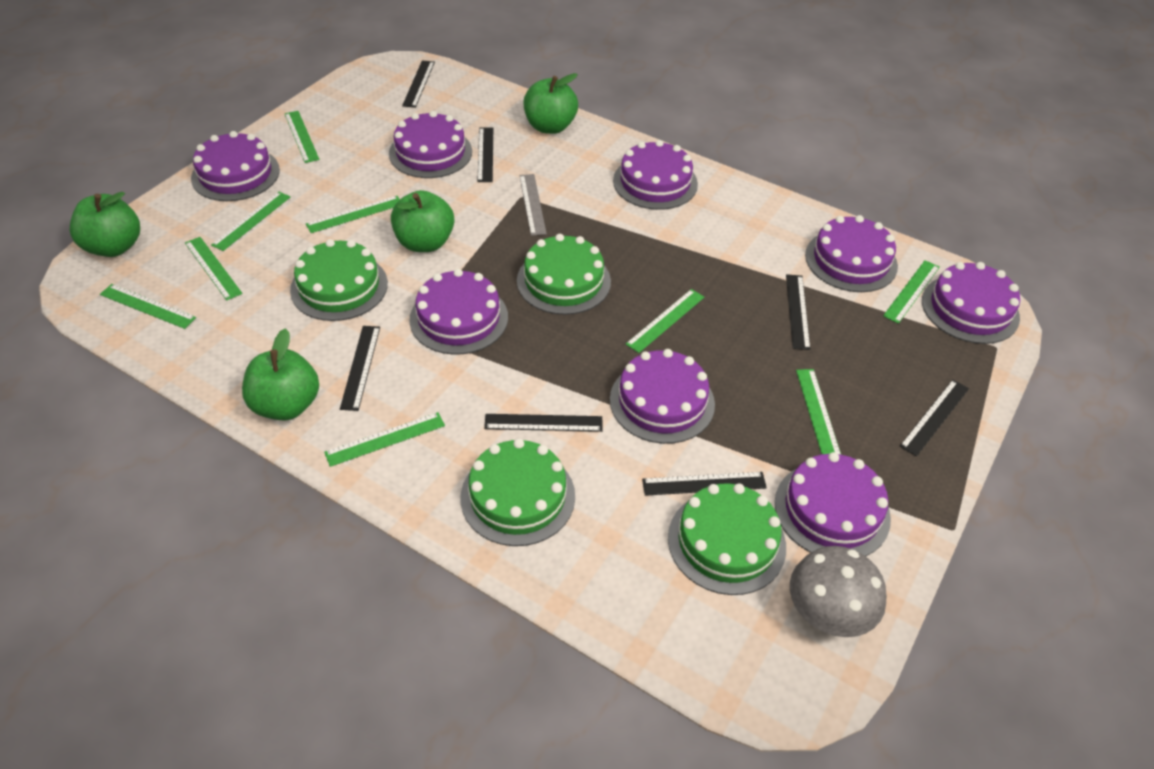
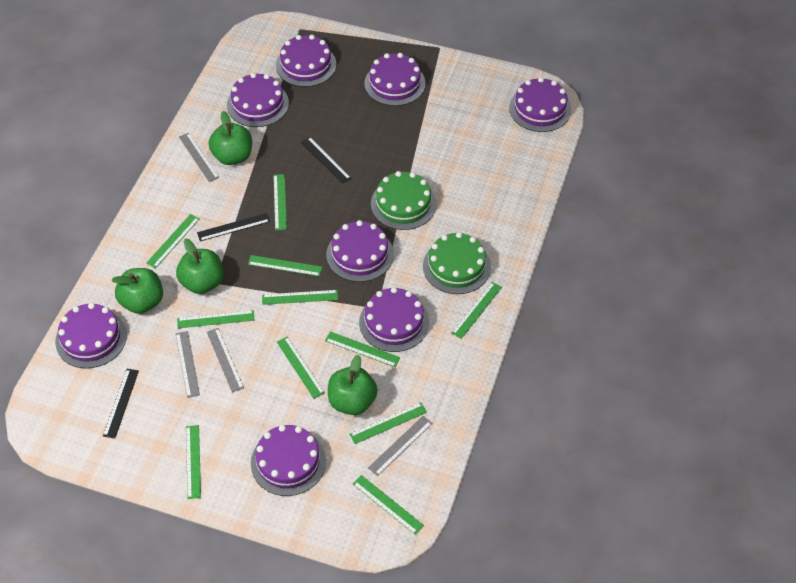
black ruler: [340,326,380,411] [402,60,435,108] [477,127,493,182] [484,414,603,432] [642,472,767,496] [786,274,810,350] [900,380,969,456] = 7 -> [103,369,139,438] [197,213,270,241] [301,137,351,184] = 3
green cake: [290,239,388,321] [460,438,575,546] [517,234,611,315] [668,483,786,595] = 4 -> [371,171,436,230] [423,232,491,294] = 2
green ruler: [100,284,196,329] [185,237,243,301] [211,192,290,251] [285,111,320,163] [306,196,400,233] [324,412,445,467] [626,289,704,353] [796,369,841,455] [883,260,940,324] = 9 -> [146,214,200,268] [177,310,254,328] [186,425,201,499] [248,255,322,276] [262,290,338,305] [273,174,287,230] [277,337,325,399] [325,331,400,367] [349,402,427,444] [353,475,424,535] [451,282,502,339] = 11
grey mushroom: [790,546,887,637] = 1 -> none = 0
grey ruler: [519,174,547,236] = 1 -> [176,331,200,398] [179,133,219,182] [207,328,244,392] [368,416,433,476] = 4

